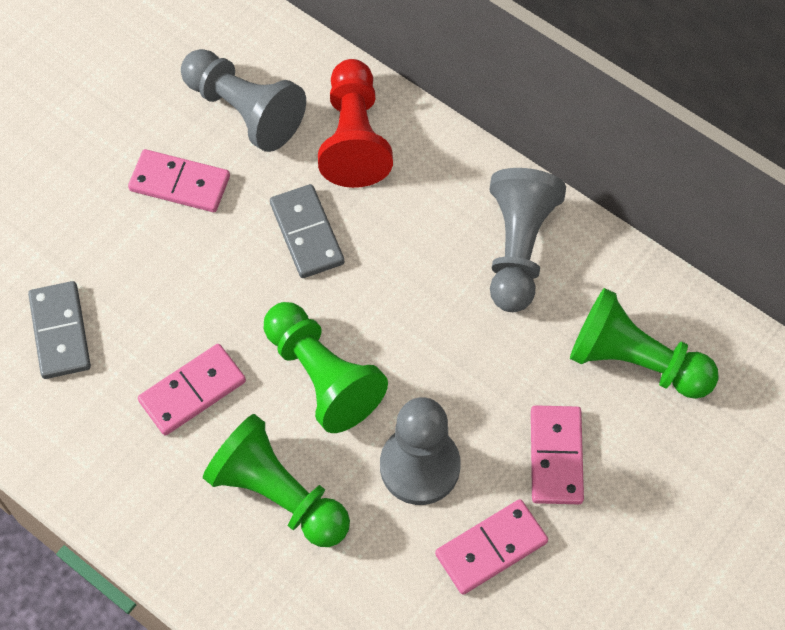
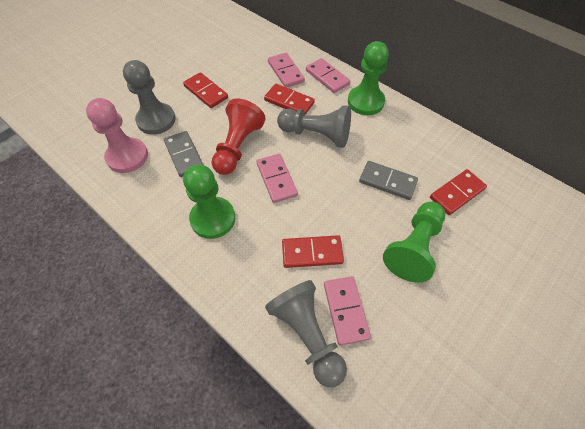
pink pawn: none = 0 -> [86,98,148,173] = 1
red domino: none = 0 -> [183,72,228,108] [264,84,315,115] [282,235,344,268] [430,169,487,215] = 4

